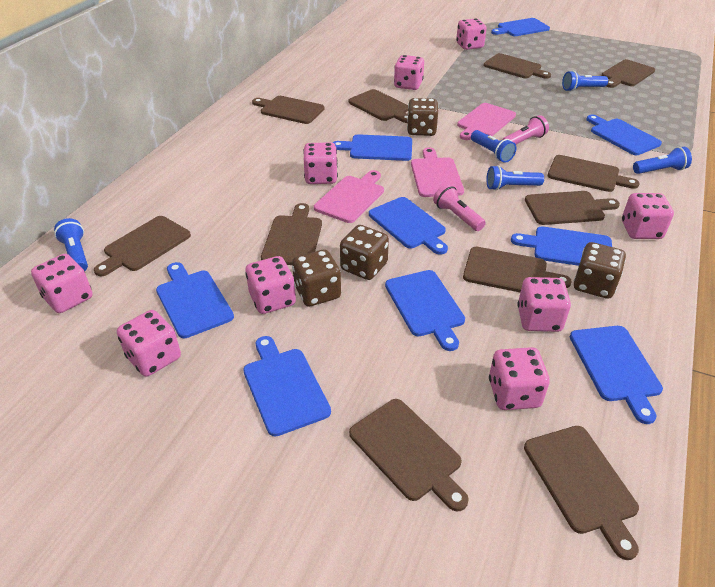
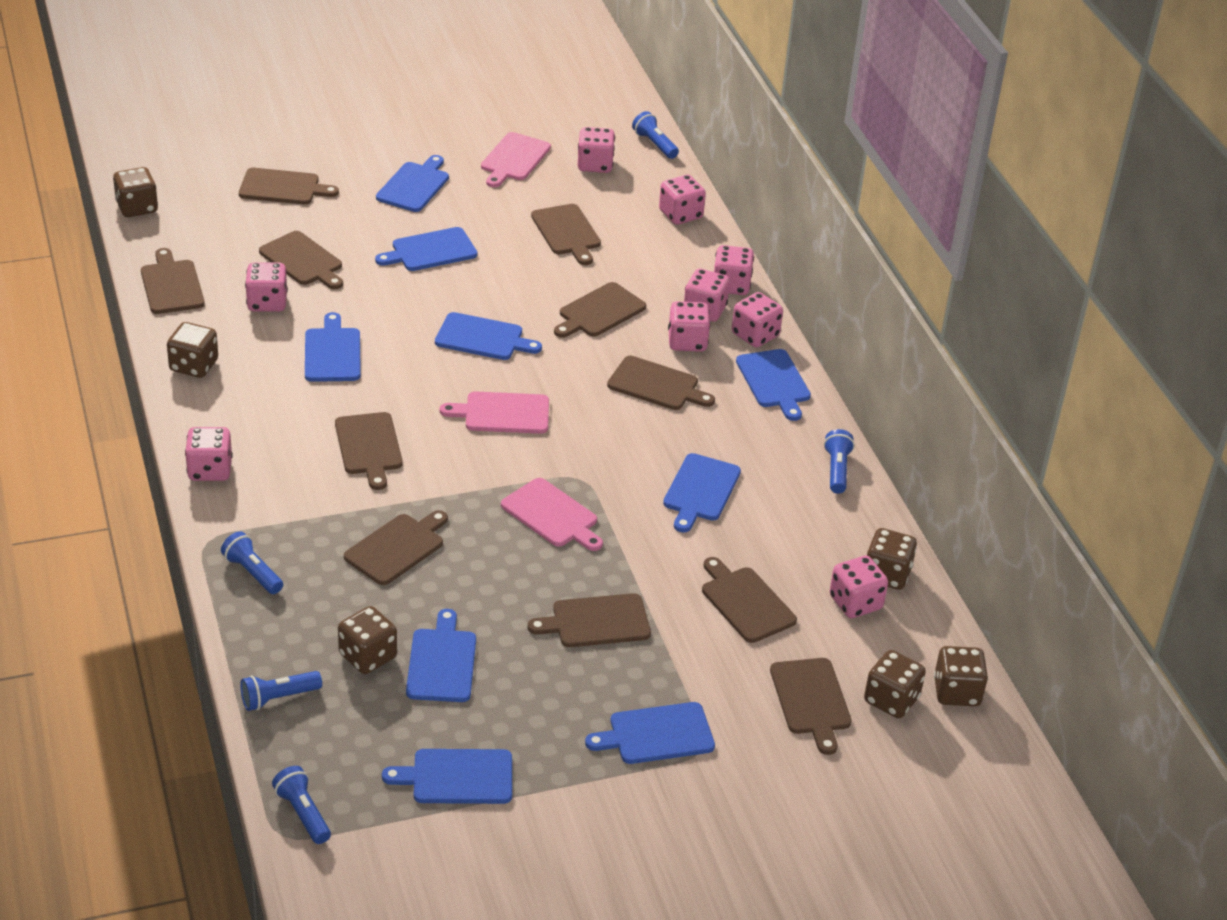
brown dice: [292,250,341,307] [340,225,389,280] [407,98,438,136] [574,242,626,299] = 4 -> [113,167,158,217] [167,322,218,378] [338,606,397,674] [864,650,926,718] [867,528,917,590] [934,646,988,706] = 6
pink flashlight: [433,184,486,231] [502,115,549,144] = 2 -> none = 0

